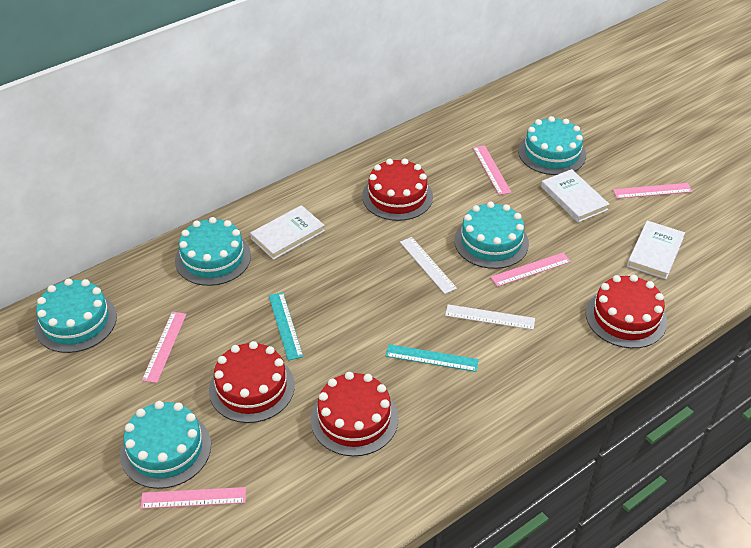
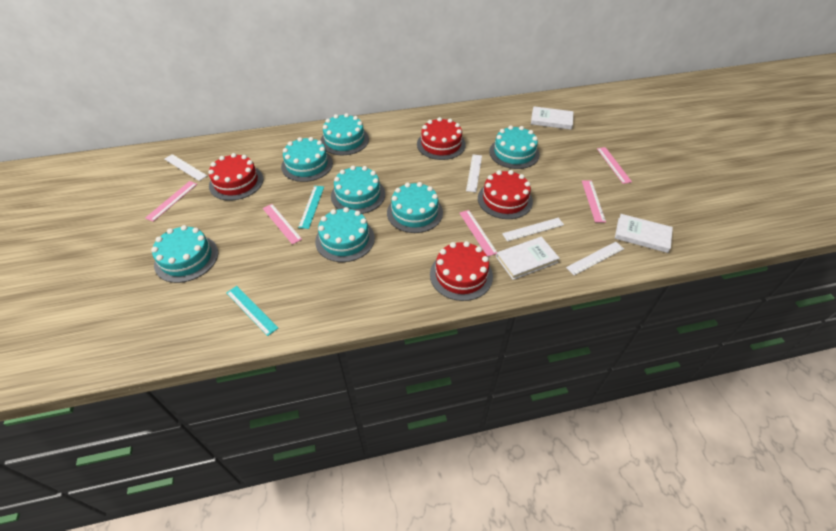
turquoise cake: [34,279,117,353] [120,401,211,489] [175,217,251,286] [454,201,529,269] [518,116,586,175] = 5 -> [151,225,218,283] [281,137,333,182] [315,207,375,262] [321,113,369,155] [331,166,385,214] [387,182,443,233] [489,126,540,169] = 7
white ruler: [400,237,457,294] [445,304,535,330] = 2 -> [165,154,207,181] [466,155,482,192] [502,218,564,241] [566,242,624,275] = 4

